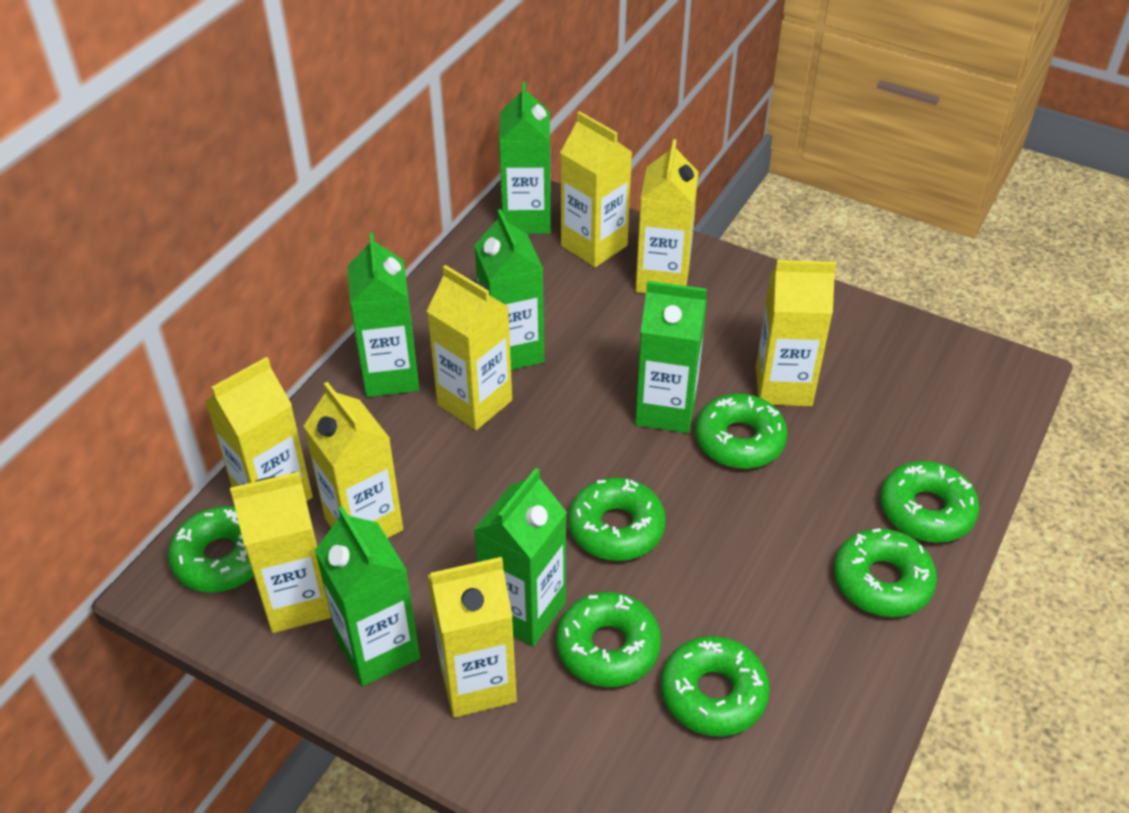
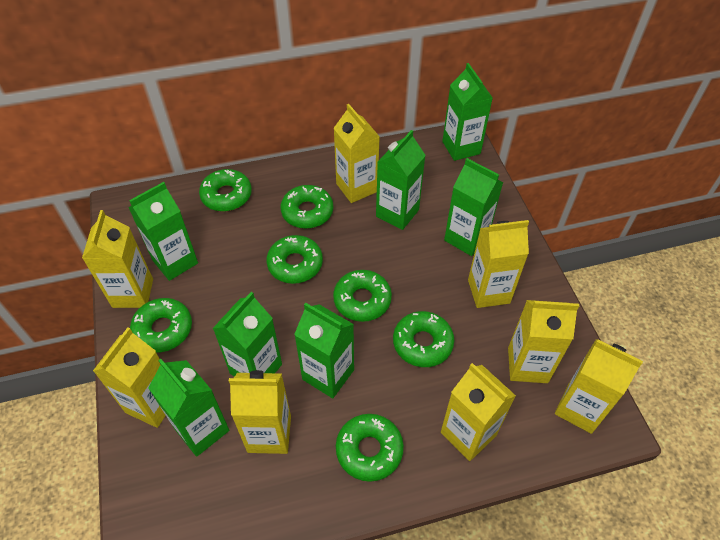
green carton: [315,506,420,686] [347,233,419,397] [473,468,567,646] [474,209,544,370] [499,82,551,234] [635,281,707,433] = 6 -> [129,182,198,281] [148,359,229,457] [212,292,282,377] [294,303,354,398] [376,130,426,230] [442,63,493,161] [444,158,503,256] = 7

